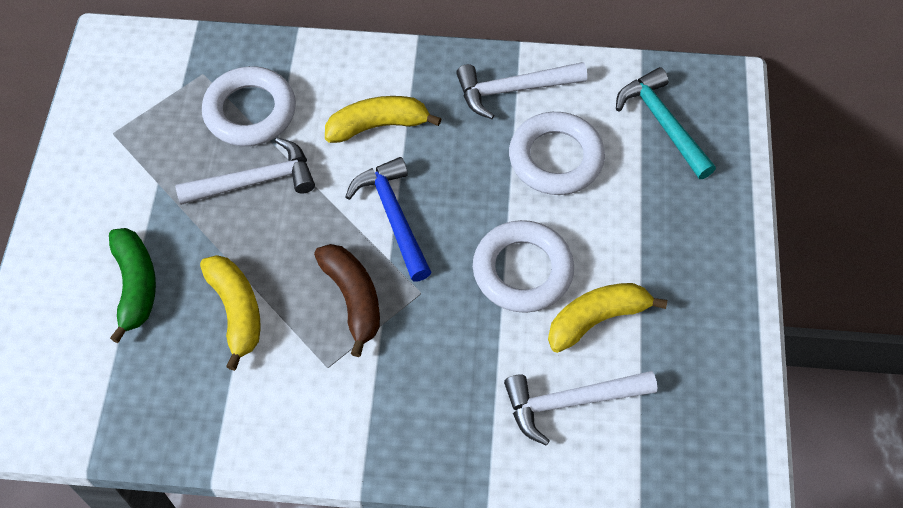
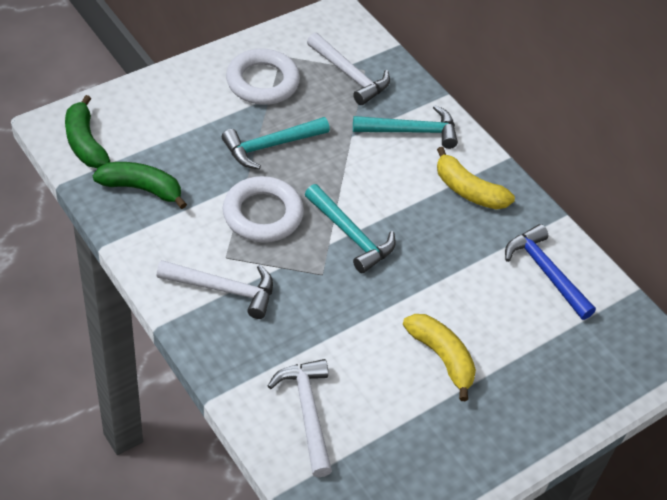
brown banana: [314,244,380,357] = 1 -> none = 0
green banana: [109,228,156,343] = 1 -> [65,95,110,168] [93,162,187,209] = 2
turquoise hammer: [616,67,716,179] = 1 -> [222,117,330,169] [305,184,396,273] [353,105,458,149] = 3
white ring: [202,66,296,146] [473,220,574,313] [509,112,605,195] = 3 -> [223,176,304,242] [226,49,300,105] = 2
yellow banana: [200,255,260,371] [325,96,442,143] [548,283,667,353] = 3 -> [403,314,476,401] [437,147,515,210] = 2

